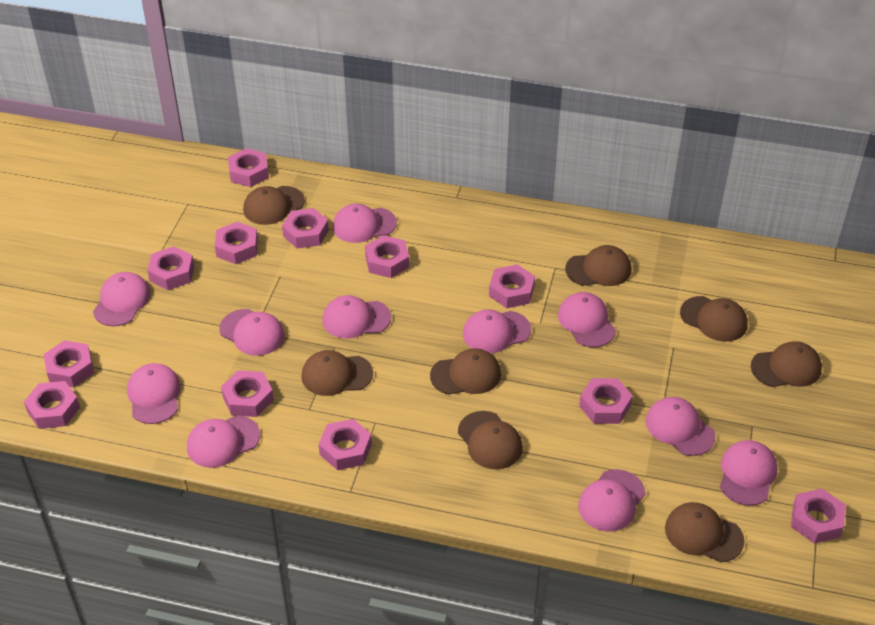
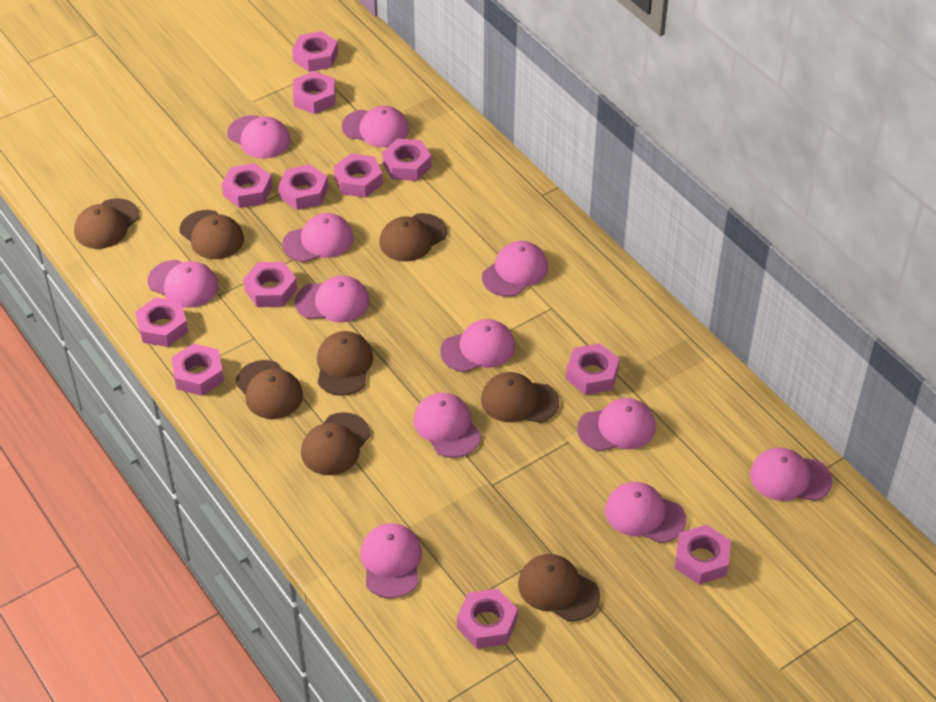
pink cap: [93,272,151,326] [127,363,181,424] [187,415,260,468] [219,309,285,356] [322,295,391,338] [333,204,397,243] [463,309,531,353] [558,292,616,347] [578,469,645,532] [646,397,715,456] [720,440,778,506] = 11 -> [148,260,218,308] [227,115,291,159] [282,213,354,262] [295,275,370,323] [342,106,409,147] [360,523,422,598] [413,393,481,458] [440,319,515,372] [482,241,548,297] [577,398,656,451] [605,482,686,543] [750,448,833,501] = 12

